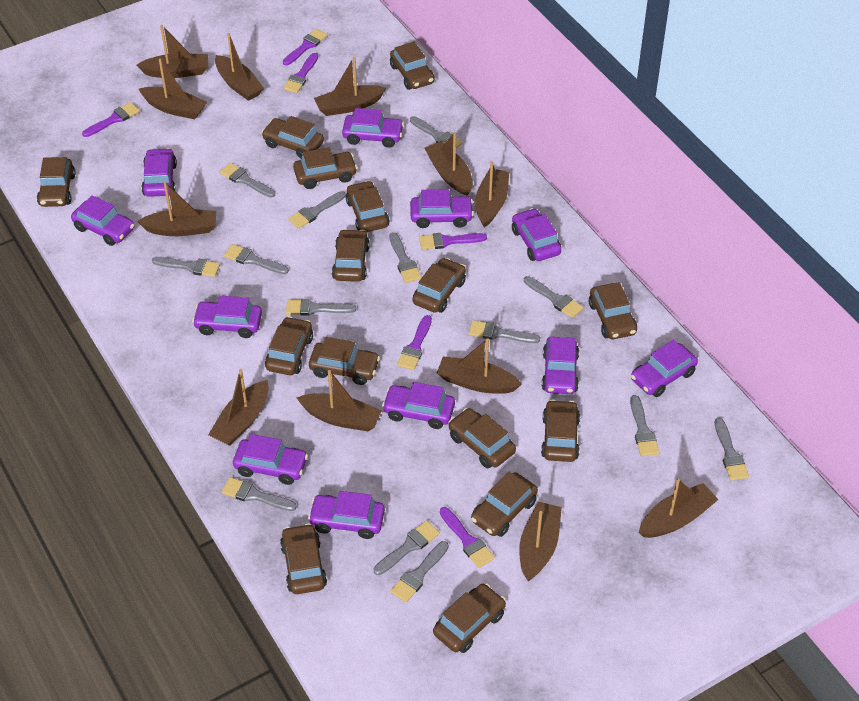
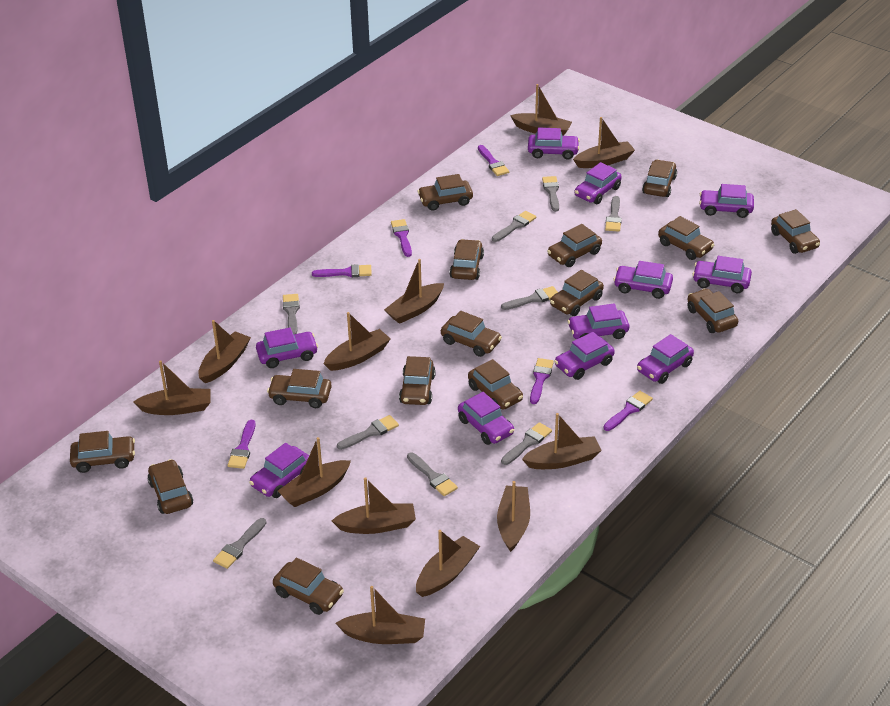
grey brush: [152,257,220,277] [220,163,275,197] [222,477,297,511] [224,244,289,274] [286,299,356,316] [288,191,346,229] [374,520,440,575] [389,232,421,283] [390,541,449,603] [410,116,462,148] [469,320,540,343] [524,276,583,318] [630,395,659,456] [715,418,749,480] = 14 -> [213,518,266,569] [283,294,300,334] [337,415,399,450] [407,452,458,496] [492,211,536,242] [501,286,558,310] [501,422,552,465] [542,176,559,212] [605,196,622,232] = 9

